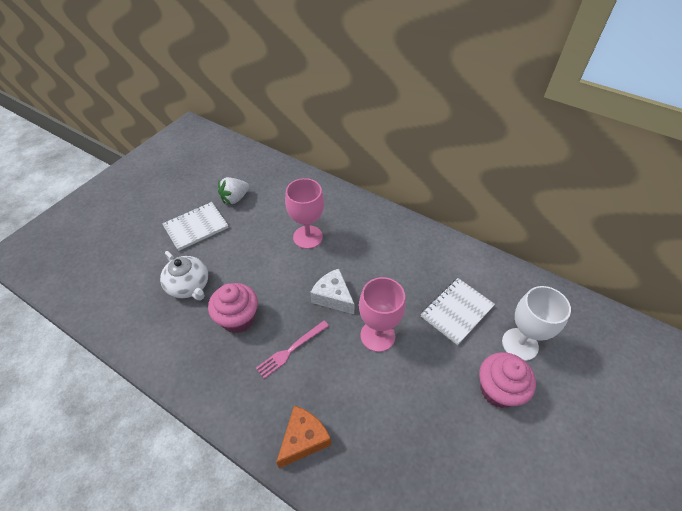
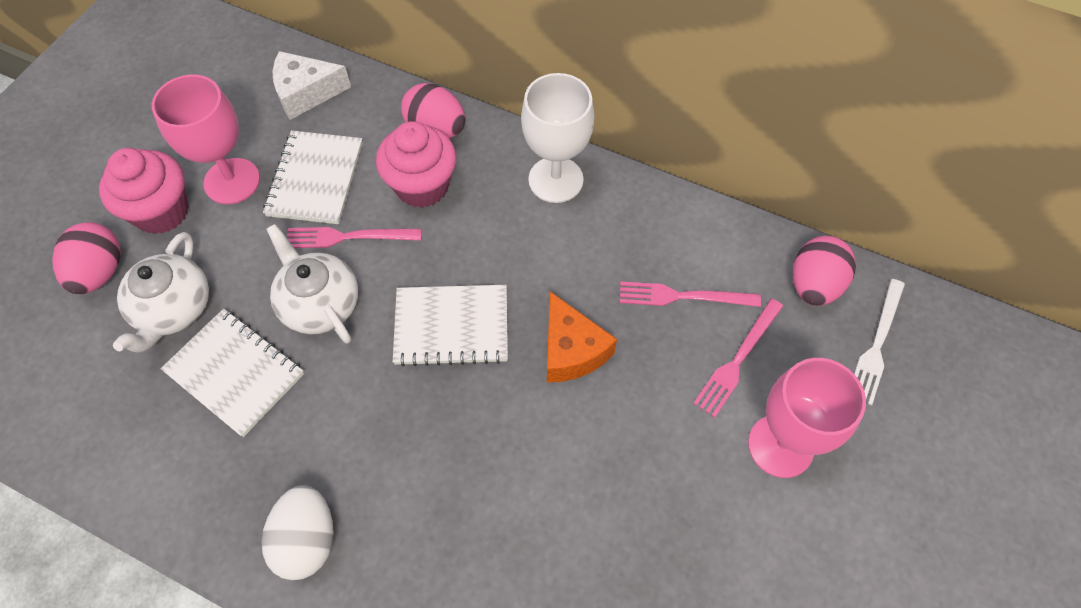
pink egg: none = 0 -> [52,222,121,294] [401,83,465,138] [793,236,856,306] = 3
pink fork: [256,321,329,379] = 1 -> [287,227,422,248] [620,281,761,307] [693,299,783,417] = 3
white egg: none = 0 -> [262,485,334,580] = 1
white fork: none = 0 -> [854,279,905,405] = 1
white notebook: [162,202,229,251] [421,278,495,345] = 2 -> [161,308,304,437] [263,130,363,224] [393,285,508,367] = 3
white strawberry: [218,177,249,205] = 1 -> none = 0
white teapot: [160,251,208,300] = 1 -> [113,232,209,353] [266,224,358,344] = 2

